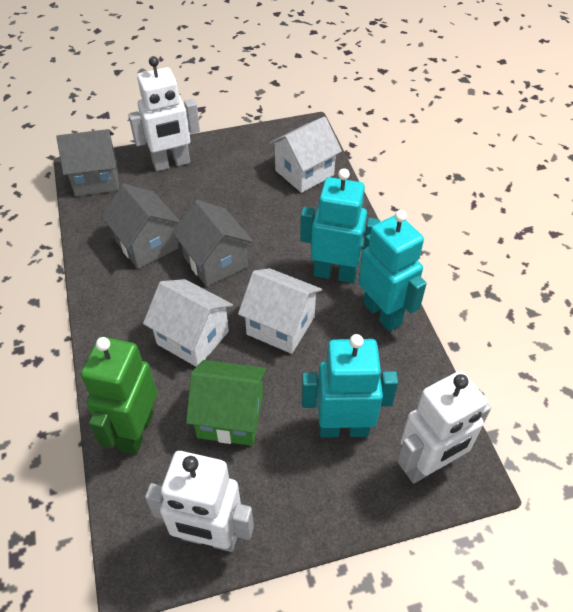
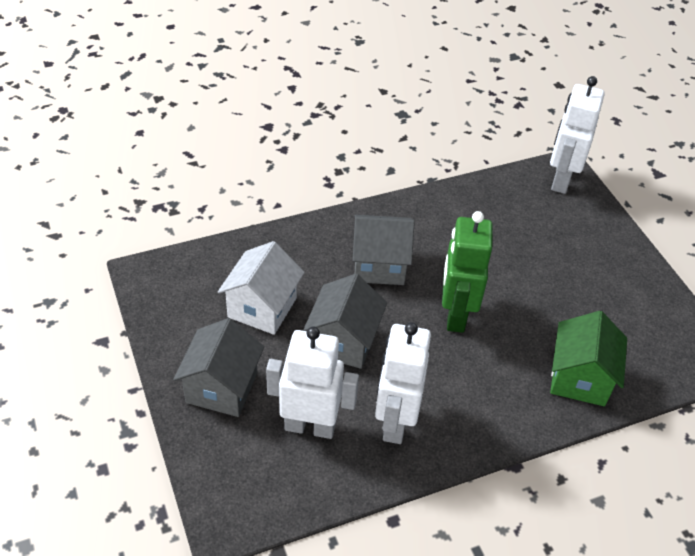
turquoise robot: [300,168,380,283] [302,334,398,438] [358,210,427,331] = 3 -> none = 0
white house: [143,279,233,367] [238,268,322,354] [269,116,342,193] = 3 -> [218,241,305,335] = 1

